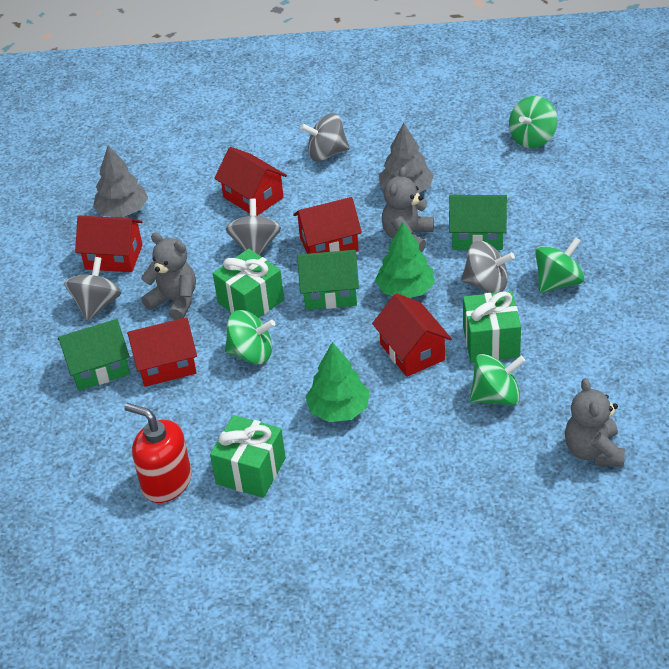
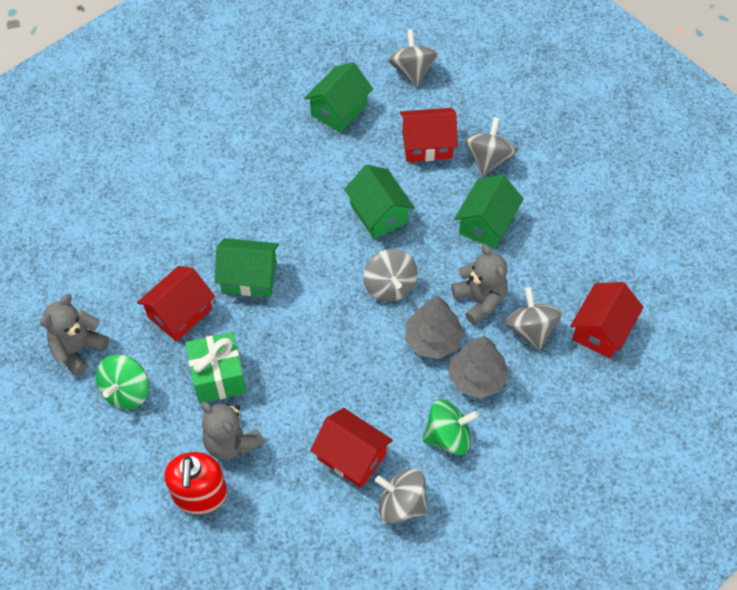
green gift: [210,415,286,498] [213,249,284,318] [463,291,521,363] = 3 -> [185,332,246,404] = 1
green house: [58,319,130,391] [297,250,359,310] [449,195,507,250] = 3 -> [215,238,279,297] [304,62,373,133] [344,165,415,239] [454,174,524,249] = 4
green spinning top: [225,310,275,364] [470,354,526,405] [509,96,557,148] [535,237,584,293] = 4 -> [96,355,149,409] [422,399,479,455] = 2
green tree: [305,342,370,422] [375,222,435,298] = 2 -> none = 0
grey spinning top: [64,257,121,321] [226,199,281,255] [300,113,350,162] [461,241,515,293] = 4 -> [363,249,418,302] [375,468,428,524] [389,29,438,87] [465,117,516,176] [505,287,562,350] = 5
red house: [75,215,142,272] [127,317,197,387] [214,147,287,216] [293,197,362,254] [372,293,452,377] = 5 -> [137,266,215,342] [310,408,393,488] [400,108,458,162] [570,282,644,359] = 4

